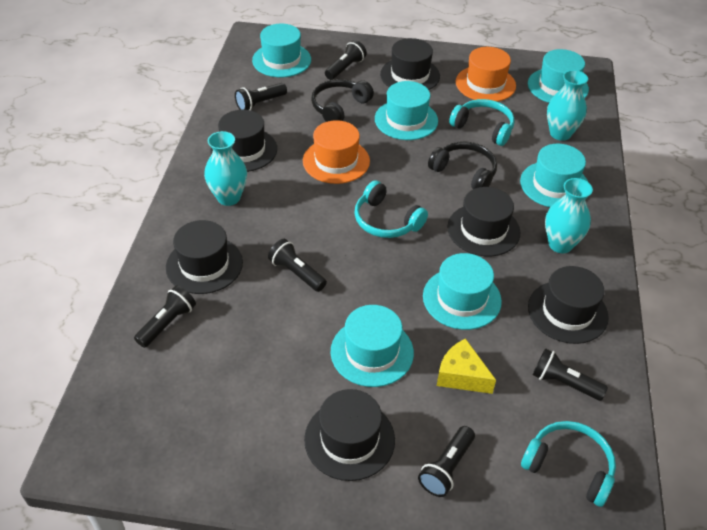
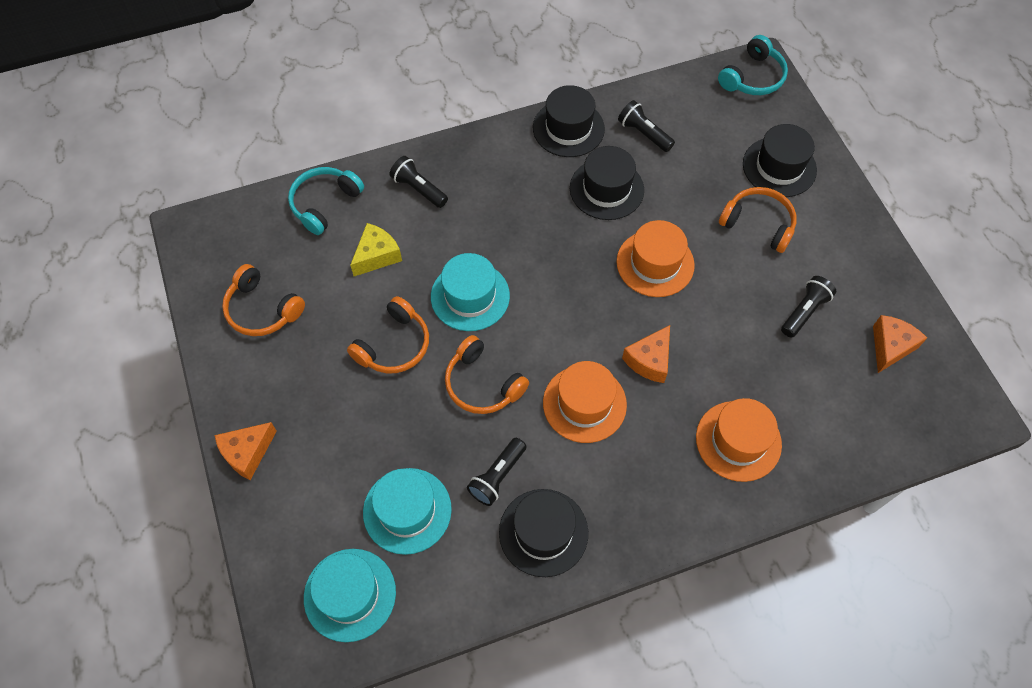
black flashlight: [134,285,196,348] [235,83,287,110] [268,239,327,292] [325,40,367,80] [418,426,475,497] [532,348,608,401] = 6 -> [390,156,448,208] [467,438,526,506] [618,100,675,152] [781,276,836,338] = 4
black hat: [166,220,243,294] [210,110,277,172] [304,389,395,481] [380,38,440,90] [447,187,520,256] [528,266,609,344] = 6 -> [499,489,588,577] [533,85,605,157] [570,146,644,220] [743,124,817,197] = 4
black headphones: [311,79,374,122] [428,142,497,189] = 2 -> none = 0
orange cheese: none = 0 -> [214,422,277,480] [622,325,670,383] [873,315,927,373] = 3
orange hat: [303,120,370,184] [455,47,516,102] = 2 -> [543,361,627,443] [617,220,695,297] [696,398,782,482] = 3
orange headphones: none = 0 -> [222,264,305,336] [347,296,429,373] [445,335,529,414] [719,187,797,253] = 4
turquoise hat: [252,24,311,77] [331,305,414,387] [375,81,438,140] [423,253,502,330] [520,143,588,207] [528,49,589,103] = 6 -> [304,549,396,642] [363,468,452,555] [431,253,510,331] = 3
turquoise headphones: [355,180,428,238] [449,99,515,146] [521,421,616,507] = 3 -> [288,167,364,235] [718,35,788,95] = 2
turquoise vase: [204,131,247,206] [545,178,593,253] [547,70,588,141] = 3 -> none = 0

